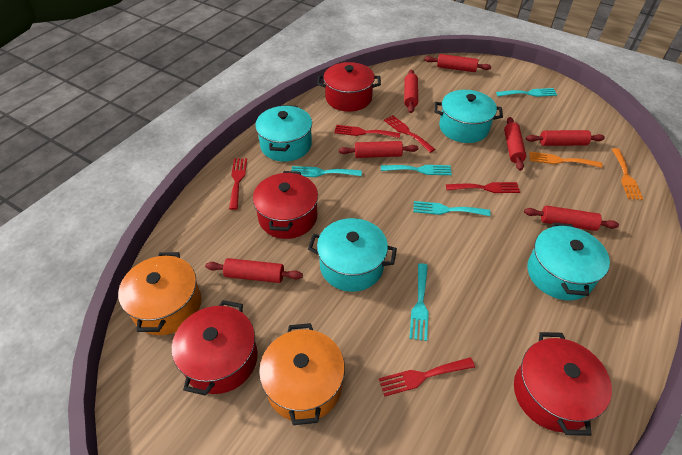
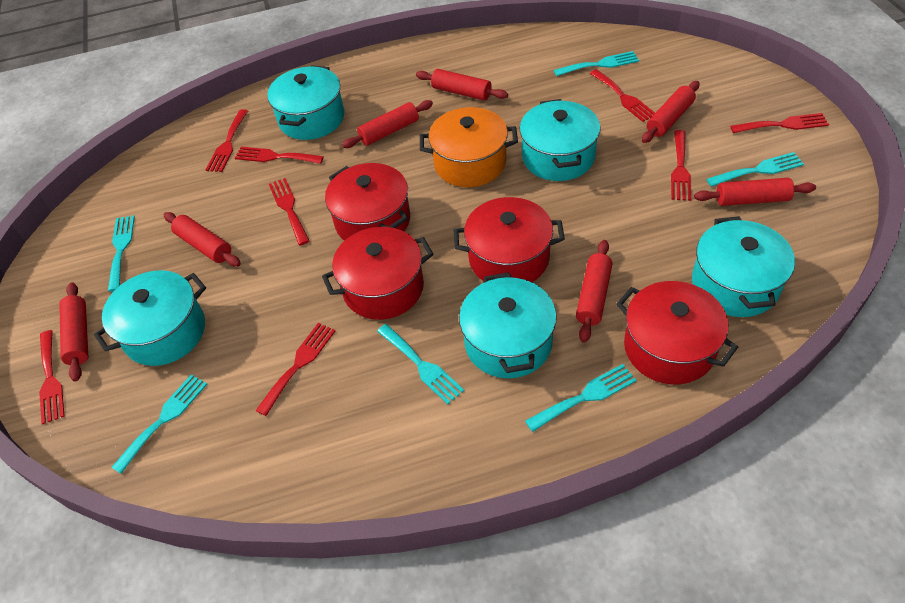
orange fork: [529,152,602,168] [612,148,643,200] = 2 -> none = 0
orange pot: [118,252,201,335] [259,323,345,425] = 2 -> [420,107,518,187] = 1
red fork: [229,158,247,210] [334,125,400,138] [379,357,475,397] [384,115,435,153] [446,182,520,193] = 5 -> [39,330,65,425] [206,109,248,172] [235,147,324,164] [255,323,335,416] [269,178,309,245] [589,69,655,122] [671,130,691,201] [730,113,829,133] = 8
turquoise fork: [291,166,362,177] [381,165,452,175] [409,263,429,341] [413,201,491,216] [496,88,557,97] = 5 -> [108,215,135,291] [111,374,207,474] [377,324,464,404] [525,364,636,432] [554,51,639,76] [707,152,804,187] = 6
turquoise pot: [255,105,312,162] [308,218,397,292] [434,90,503,143] [527,223,610,300] = 4 -> [94,270,206,366] [267,66,344,140] [459,272,557,378] [520,99,600,181] [692,216,795,317] = 5

